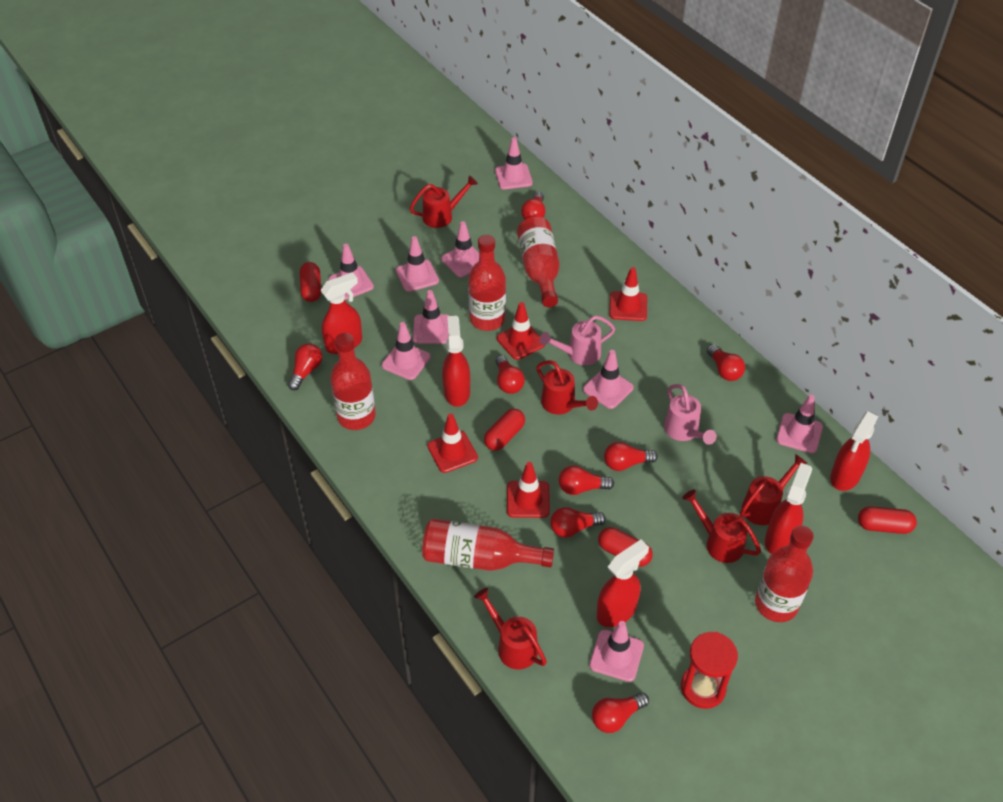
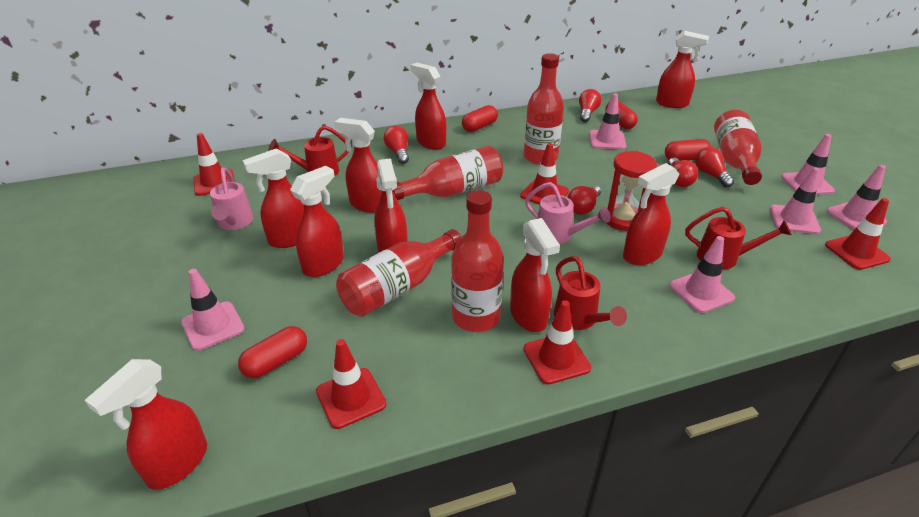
pink traffic cone: [329,244,374,300] [382,322,431,380] [396,236,439,292] [413,290,450,344] [441,221,479,277] [495,137,533,189] [583,350,634,409] [589,621,644,682] [776,395,823,453] = 9 -> [181,269,245,351] [589,93,626,150] [669,236,735,313] [770,167,821,234] [781,134,835,195] [827,165,887,230] = 6
red light bulb: [288,343,322,390] [495,355,525,394] [521,192,545,219] [550,507,606,538] [559,465,614,495] [592,692,649,733] [604,442,658,471] [707,344,745,381] = 8 -> [384,126,409,164] [567,185,601,215] [579,89,601,122] [668,158,698,187] [695,147,734,187] = 5
red spray bottle: [320,272,362,354] [442,316,470,407] [597,540,649,627] [765,463,812,554] [830,411,879,491] = 5 -> [85,359,207,490] [243,148,304,248] [290,166,344,277] [334,118,381,213] [374,158,408,253] [411,63,446,150] [510,218,560,332] [623,163,680,265] [656,31,709,108] = 9
red traffic cone: [427,414,478,473] [497,302,545,360] [507,462,550,518] [609,267,647,321] = 4 -> [193,133,235,196] [316,339,386,429] [520,143,569,205] [523,300,591,384] [825,198,891,270] = 5
red watering can: [410,175,478,228] [474,588,547,669] [536,360,598,414] [682,489,761,563] [740,454,807,525] = 5 -> [269,125,349,176] [554,256,627,330] [685,207,792,269] = 3

